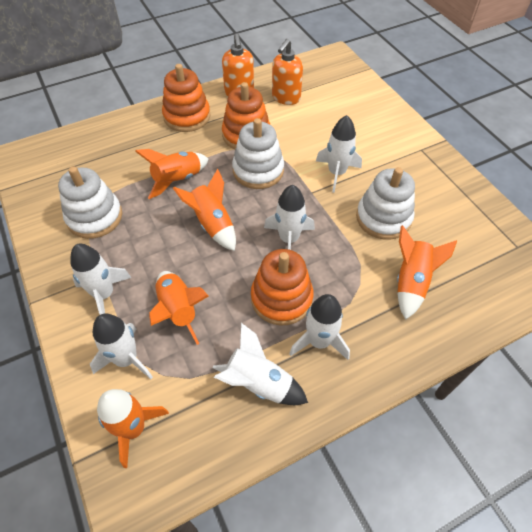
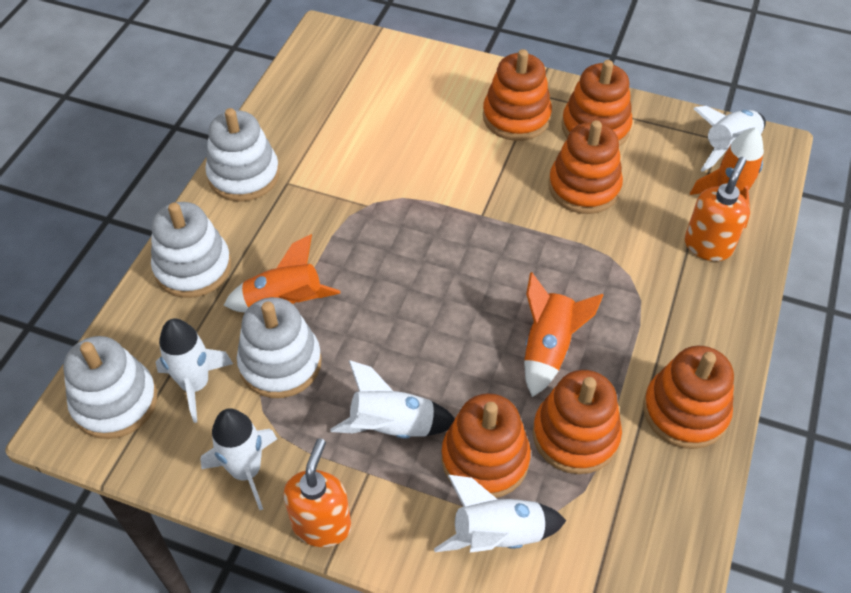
orange rocket: [97,389,169,468] [135,149,209,199] [149,271,209,345] [173,169,236,251] [397,225,457,320] = 5 -> [223,234,341,312] [524,272,603,397] [690,127,764,228] = 3
orange stacking toy: [162,64,210,132] [222,82,270,149] [251,249,314,326] = 3 -> [442,393,531,498] [483,49,552,141] [533,370,622,474] [549,120,623,214] [562,60,633,146] [643,346,734,449] = 6
white rocket: [70,244,132,315] [90,313,153,379] [212,323,308,405] [264,185,315,250] [289,294,350,360] [316,115,362,193] = 6 -> [156,318,233,423] [200,408,277,510] [330,360,455,439] [434,475,566,553] [693,106,766,172] = 5
white stacking toy: [58,166,122,239] [232,118,284,189] [356,167,415,240] = 3 -> [63,336,157,439] [151,202,231,298] [205,108,280,202] [237,297,322,398] = 4

